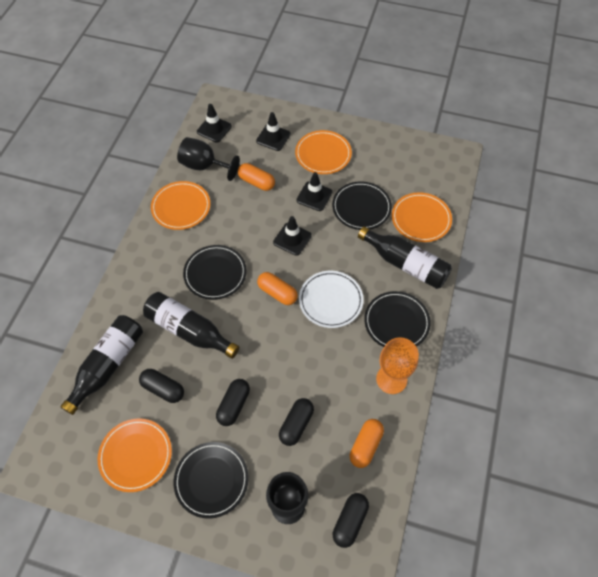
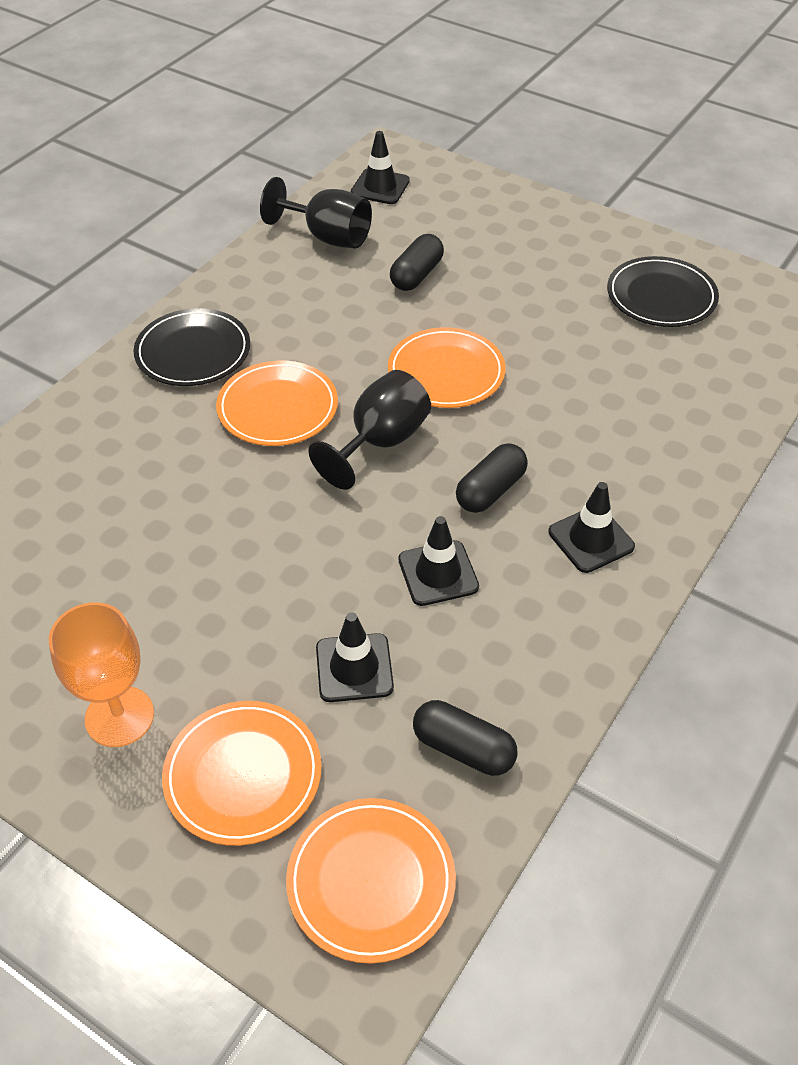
black bottle: [60,315,143,415] [143,292,239,359] [358,226,452,289] = 3 -> none = 0
black capsule: [139,369,184,403] [216,379,250,426] [279,398,314,446] [333,493,369,548] = 4 -> [390,234,444,291] [413,700,517,776] [456,443,528,513] = 3
black plate: [174,442,249,519] [183,245,247,300] [332,181,392,230] [364,291,431,347] = 4 -> [133,308,250,386] [607,256,719,327] = 2
orange capsule: [238,163,275,191] [257,272,298,305] [350,419,384,468] = 3 -> none = 0
white plate: [299,271,364,328] = 1 -> none = 0

